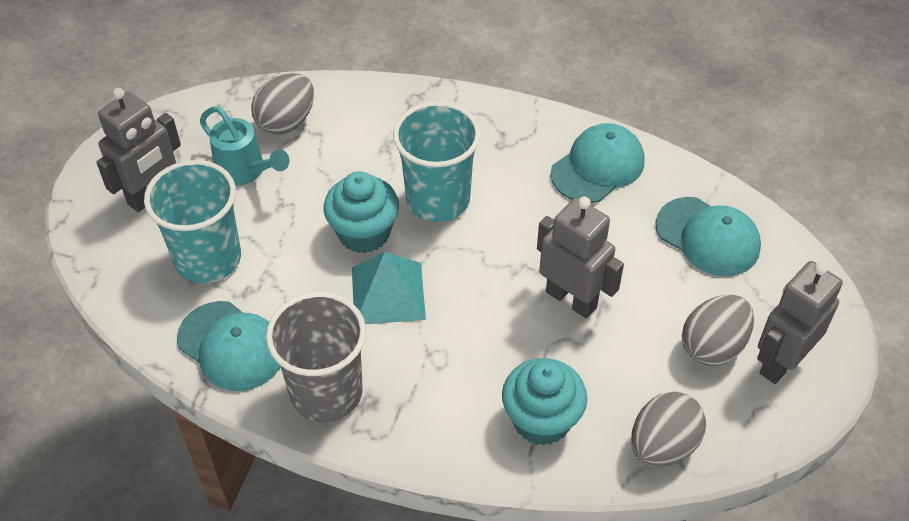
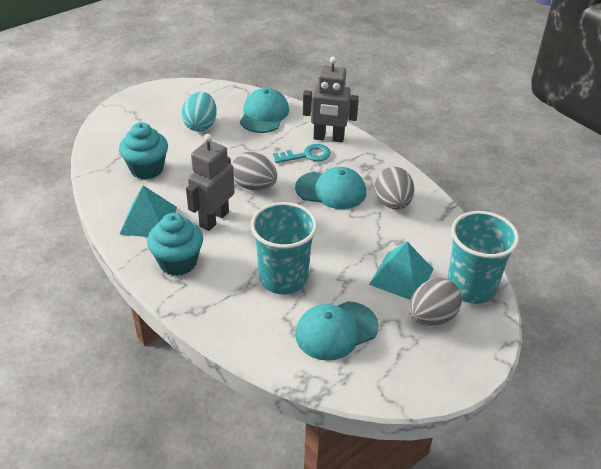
grey cup: [266,292,366,422] = 1 -> none = 0
grey robot: [96,88,181,212] [537,197,624,318] [757,261,843,384] = 3 -> [186,134,235,231] [303,56,359,143] = 2
turquoise egg: none = 0 -> [181,92,217,132] = 1
turquoise key: none = 0 -> [273,144,331,163] = 1
turquoise pyramid: [352,252,426,324] = 1 -> [119,186,177,237] [369,242,434,300] = 2
turquoise watering can: [200,106,289,186] = 1 -> none = 0

